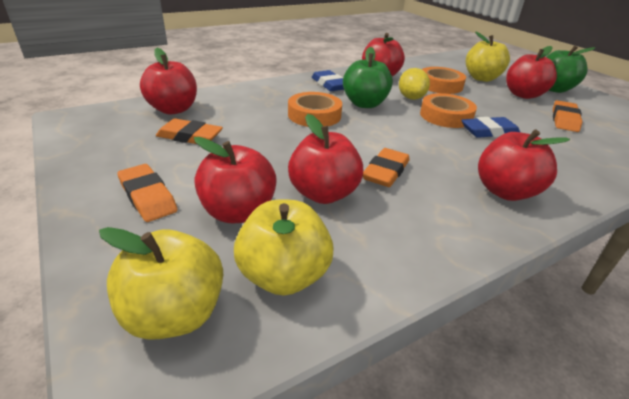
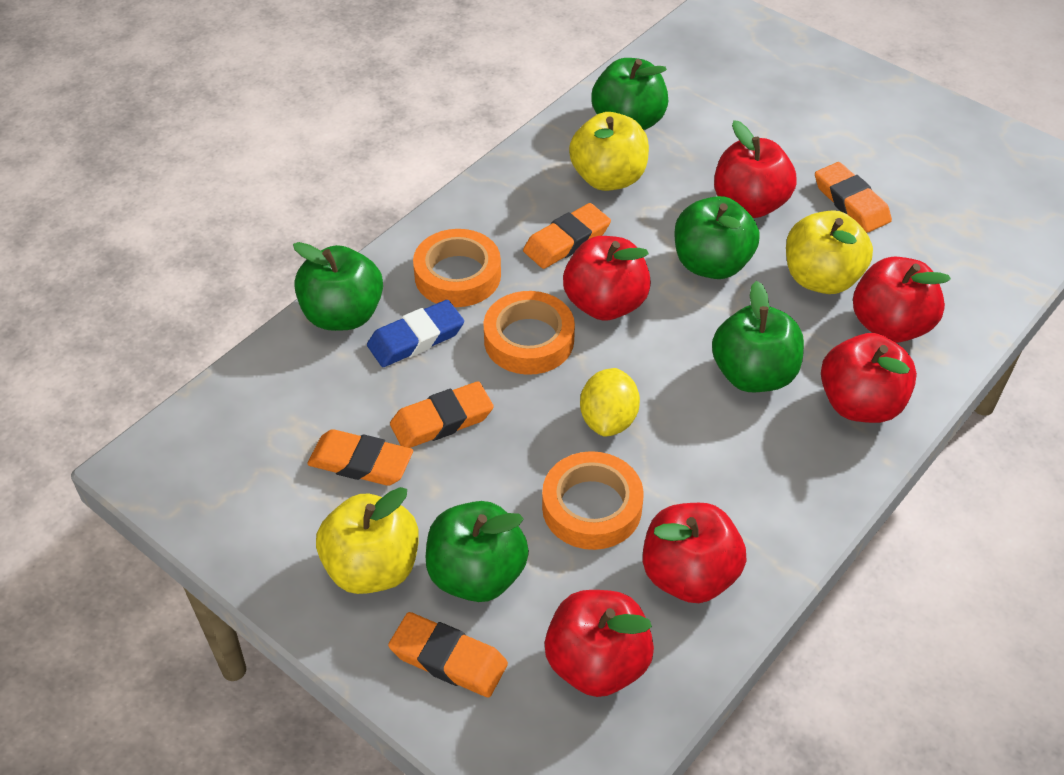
blue eraser: [312,70,344,91] [461,117,520,138] = 2 -> [367,300,464,367] = 1
green apple: [343,47,393,108] [547,45,596,93] = 2 -> [293,242,383,331] [426,501,529,602] [592,58,668,130] [674,196,760,279] [712,281,804,392] = 5
orange eraser: [117,164,178,222] [156,118,223,144] [363,148,410,187] [553,100,582,132] = 4 -> [307,429,413,486] [388,612,508,698] [390,381,494,448] [523,203,611,269] [815,162,892,233] = 5

